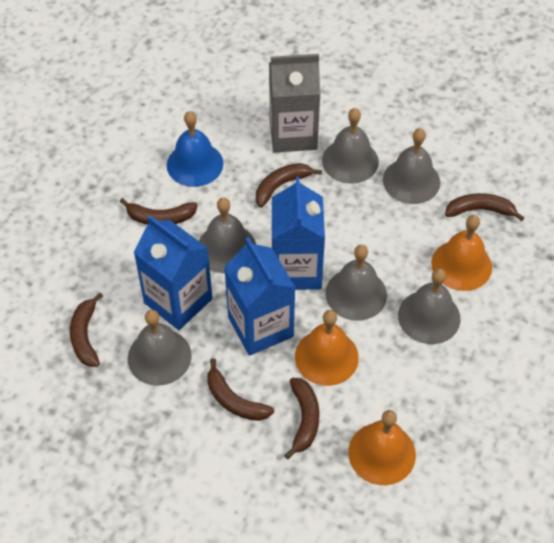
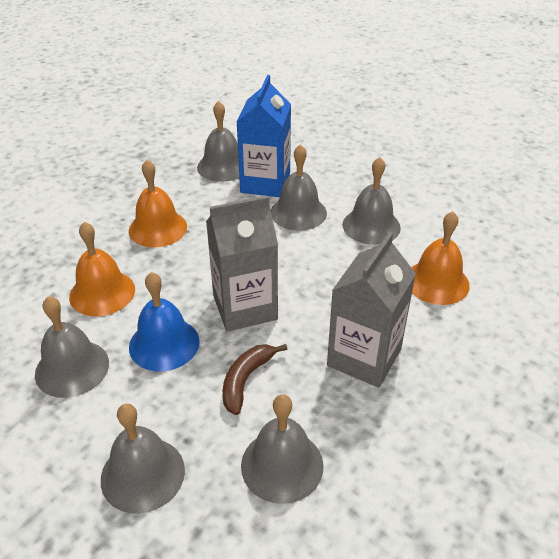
blue carton: [133,216,212,330] [224,237,295,356] [271,177,325,290] = 3 -> [237,75,291,197] = 1
brown banana: [70,293,103,367] [120,198,198,225] [207,358,274,421] [256,163,322,207] [284,378,320,459] [445,193,524,221] = 6 -> [223,344,287,415] = 1
grey carton: [269,54,320,153] = 1 -> [206,196,278,332] [327,232,416,388] = 2

